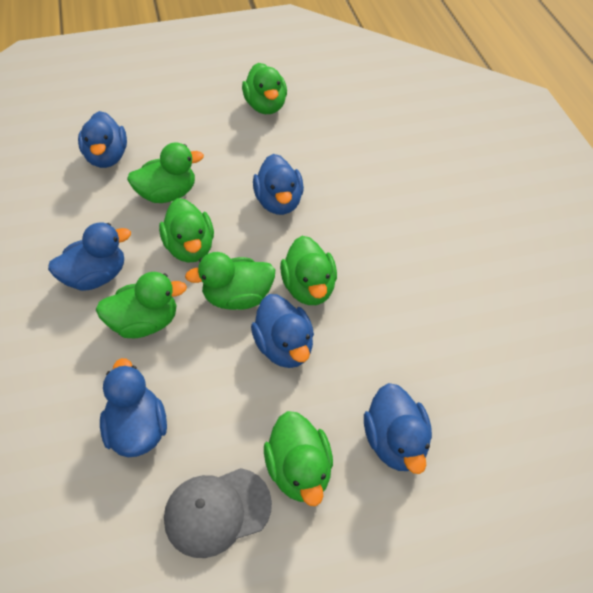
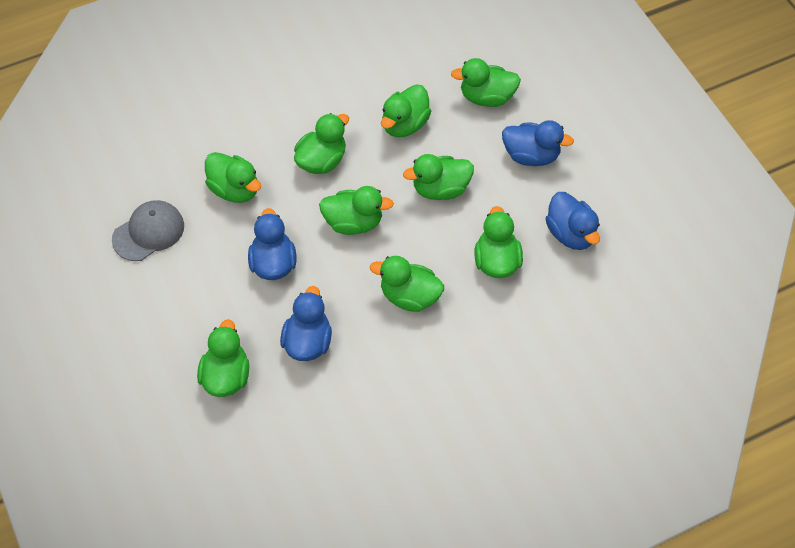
blue duck: [48,223,131,291] [78,111,127,168] [100,358,167,457] [251,294,314,368] [253,154,304,215] [364,383,432,474] = 6 -> [248,208,296,280] [280,286,332,361] [502,120,574,166] [545,192,600,250] = 4
green duck: [96,272,187,338] [127,142,204,203] [159,198,214,263] [185,252,275,310] [242,63,287,114] [264,411,333,506] [280,236,337,305] = 7 -> [197,319,249,397] [205,152,261,203] [294,113,349,174] [319,186,394,235] [370,256,444,312] [381,85,431,137] [403,154,474,200] [451,58,521,107] [475,206,523,278] = 9

